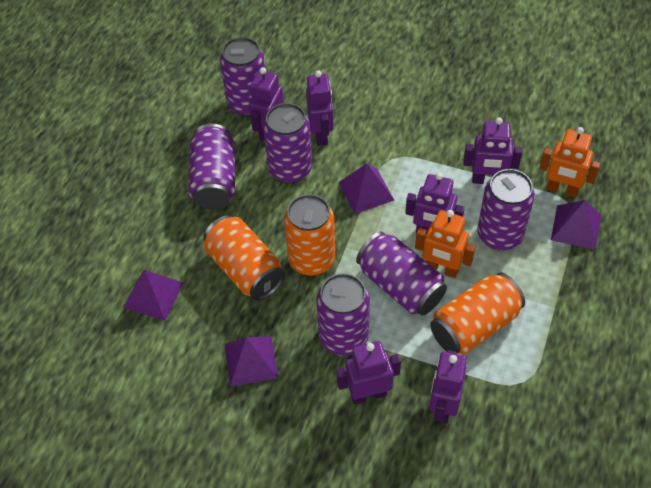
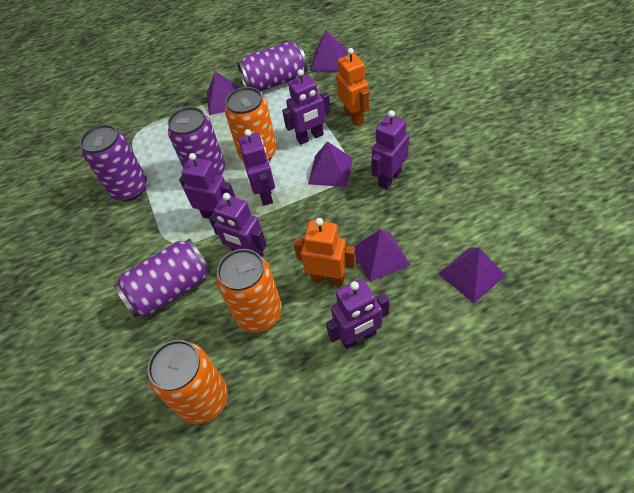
purple can: [188,124,235,209] [220,37,265,116] [263,103,312,183] [316,273,370,356] [356,232,447,315] [477,169,535,251] = 6 -> [80,124,147,201] [114,239,211,318] [168,107,225,176] [237,41,308,92] = 4
purple pyramid: [123,270,184,321] [225,336,278,387] [339,163,394,214] [551,200,601,250] = 4 -> [206,71,239,115] [308,141,353,187] [311,30,347,71] [354,229,410,282] [438,247,506,303] = 5

